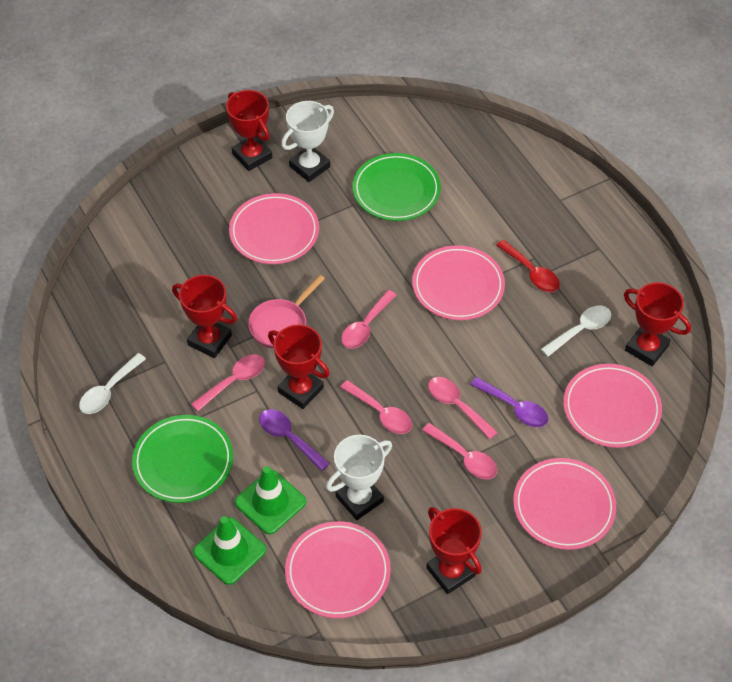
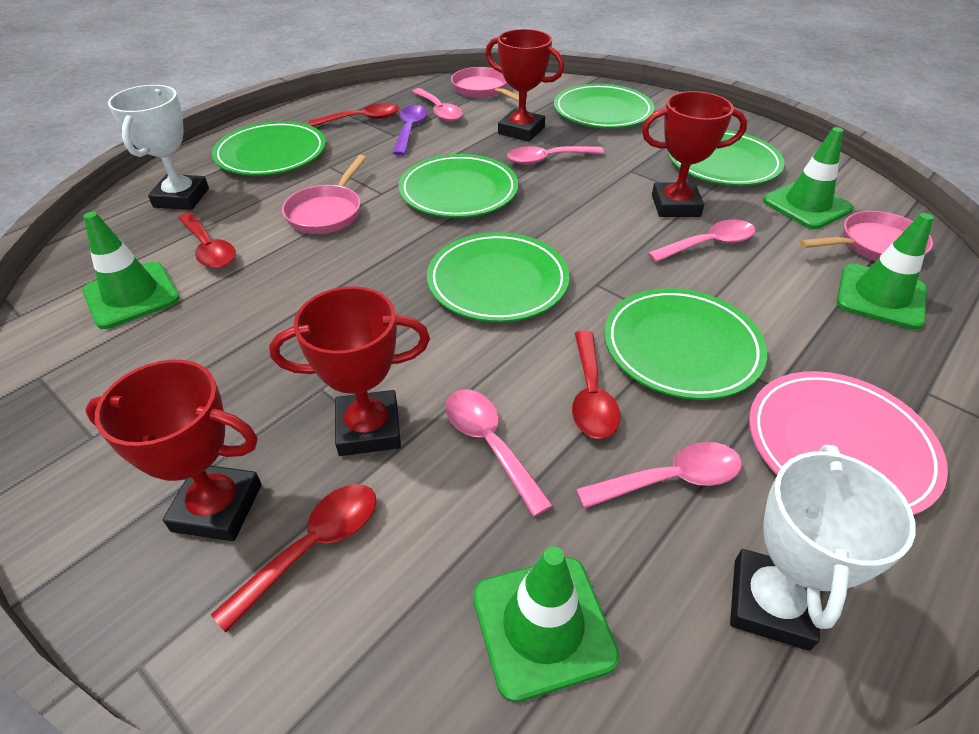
green plate: [132,415,233,503] [353,153,441,221] = 2 -> [212,121,326,176] [399,154,518,218] [427,232,569,322] [554,84,654,128] [604,288,767,400] [668,130,785,186] = 6
green traffic cone: [193,516,266,585] [235,466,306,534] = 2 -> [82,212,180,329] [473,546,619,702] [763,127,854,229] [837,213,934,330] = 4
pink pan: [248,275,325,349] = 1 -> [282,155,366,234] [451,67,519,102] [800,211,933,261] = 3
pink plate: [229,193,319,264] [285,521,391,618] [412,245,505,320] [513,458,616,550] [563,364,662,448] = 5 -> [749,371,948,515] = 1
purple spoon: [259,409,330,471] [471,377,548,427] = 2 -> [393,105,427,156] = 1
red spoon: [496,240,560,292] = 1 -> [178,212,236,268] [211,484,376,632] [308,103,399,127] [572,331,620,439] = 4
red trophy: [172,275,237,358] [226,90,272,171] [268,324,330,409] [426,507,482,594] [624,282,691,366] = 5 -> [85,360,262,541] [269,286,430,456] [486,29,564,142] [642,91,747,217] = 4
white spoon: [79,353,146,414] [541,306,611,357] = 2 -> none = 0

